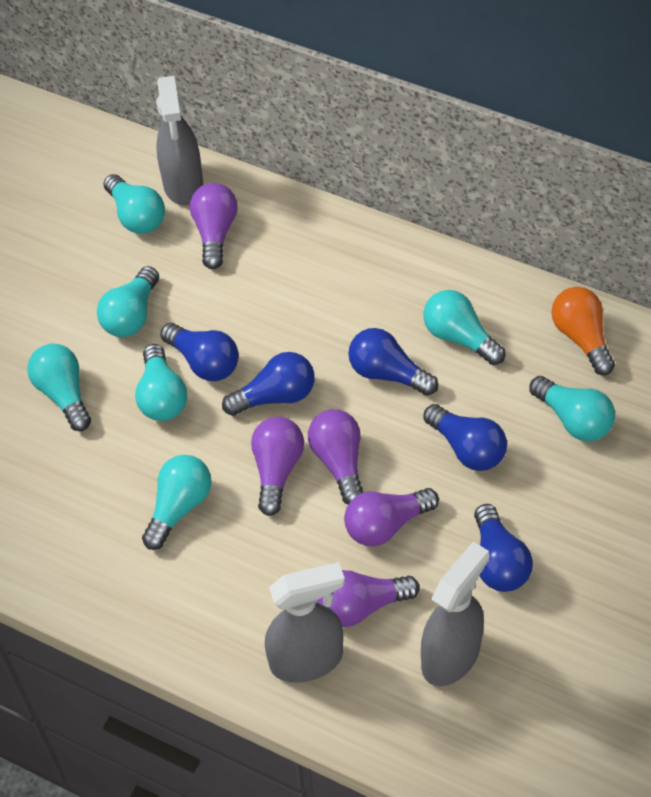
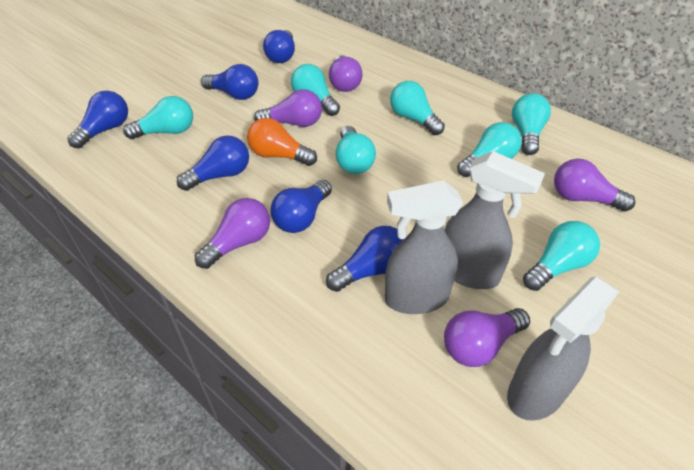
blue light bulb: [160,323,239,381] [222,352,315,416] [348,328,438,396] [423,404,507,471] [474,504,533,592] = 5 -> [67,91,128,148] [177,135,249,191] [201,64,258,100] [263,30,295,63] [271,180,332,233] [326,226,403,292] = 6

